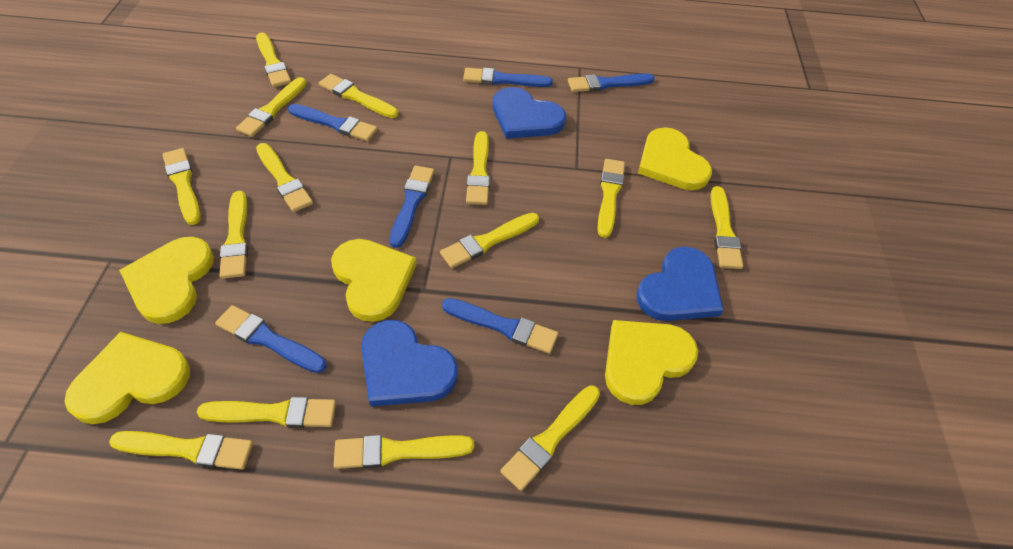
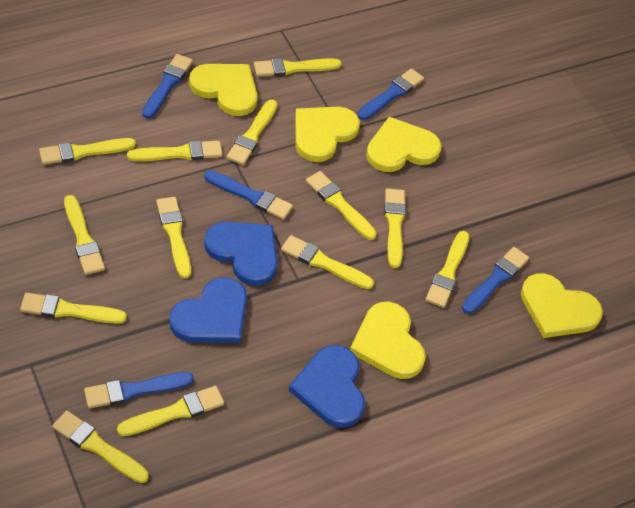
blue brush: [215,305,327,373] [288,104,377,141] [390,166,434,248] [442,298,558,354] [463,68,553,87] [568,73,655,92] = 6 -> [84,372,194,408] [142,54,193,119] [204,170,293,220] [357,68,424,120] [462,247,529,314] = 5
yellow brush: [109,431,253,470] [163,148,201,225] [197,397,336,428] [219,191,248,279] [236,77,307,137] [256,33,291,87] [256,143,313,212] [319,74,398,118] [334,435,474,469] [440,213,539,268] [466,131,490,205] [501,385,600,491] [598,159,625,238] [710,186,743,269] = 14 -> [20,293,127,324] [39,138,136,165] [52,411,149,483] [64,195,105,275] [117,386,224,436] [127,140,223,161] [156,197,191,279] [227,99,278,165] [254,58,342,77] [281,235,374,289] [306,171,377,240] [384,188,406,268] [425,231,469,308] = 13

